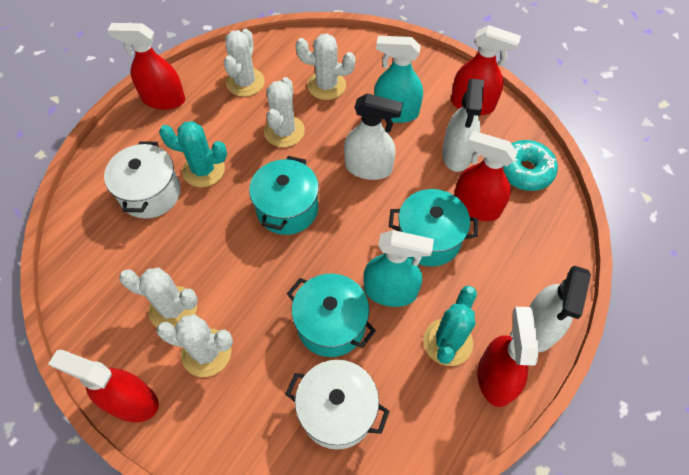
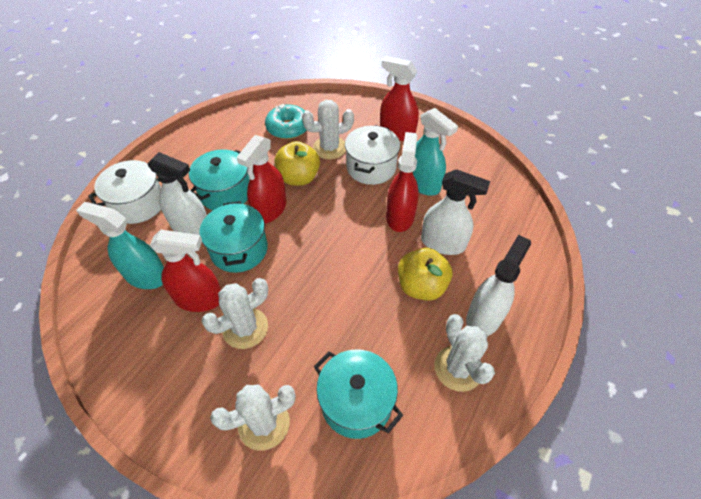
red spray bottle: [48,349,159,422] [107,23,185,110] [451,25,521,115] [454,131,518,221] [478,307,539,407] = 5 -> [150,230,221,312] [236,135,286,223] [380,56,419,141] [386,132,419,232] = 4
turquoise cactus: [159,121,227,187] [423,286,477,366] = 2 -> none = 0
white cactus: [119,268,198,328] [156,314,233,377] [224,29,265,97] [264,77,305,147] [295,34,355,100] = 5 -> [201,278,268,349] [210,385,296,451] [302,100,354,159] [435,314,495,392] = 4
yellow apple: none = 0 -> [275,141,320,186] [398,248,452,301] = 2

